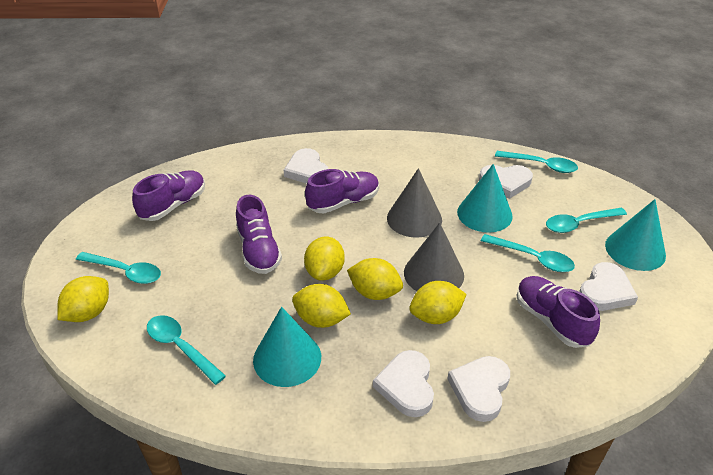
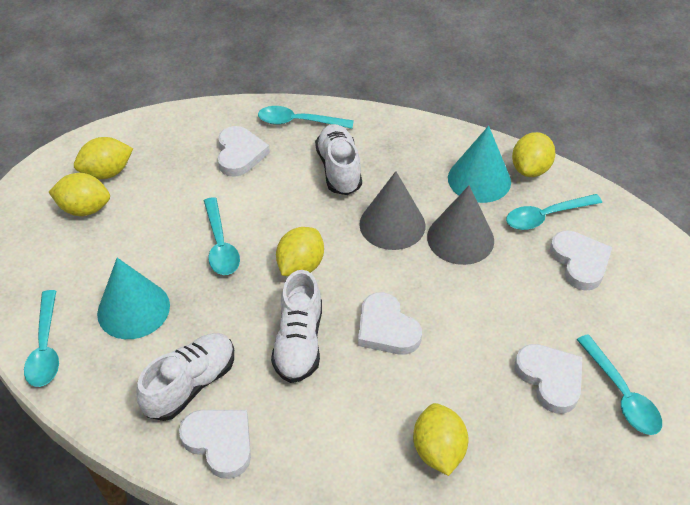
purple shoe: [132,170,205,221] [236,194,282,274] [305,169,379,213] [517,276,600,348] = 4 -> none = 0
turquoise cone: [253,307,321,387] [457,164,513,233] [605,199,666,271] = 3 -> [97,258,170,339] [448,126,511,203] = 2
white shoe: none = 0 -> [136,333,234,421] [271,270,322,383] [315,124,362,195] = 3

